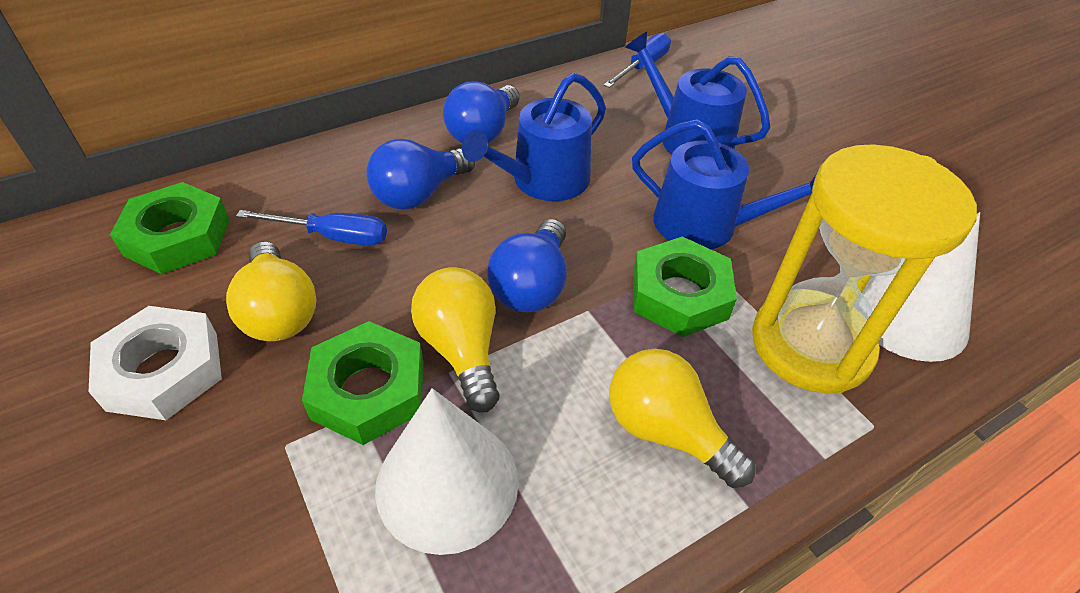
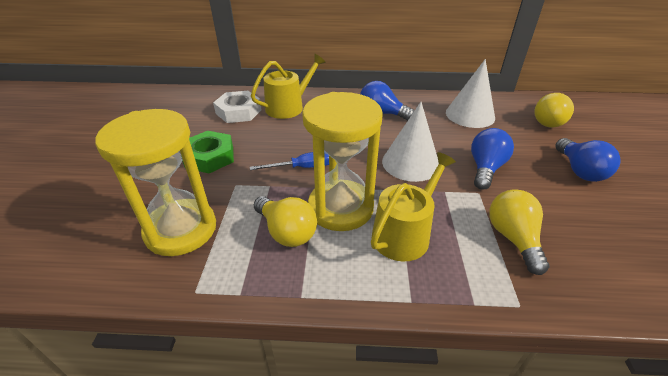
blue screwdriver: [236,210,387,246] [604,33,671,88] = 2 -> [250,152,329,170] = 1
blue watering can: [462,73,606,201] [625,31,770,155] [632,119,817,249] = 3 -> none = 0
green nut: [110,182,230,274] [302,321,424,445] [633,237,737,337] = 3 -> [182,131,234,173] = 1
yellow hourglass: [752,144,977,393] = 1 -> [95,109,216,256] [302,92,383,231] = 2
yellow watering can: none = 0 -> [251,54,325,119] [371,152,456,262] = 2

